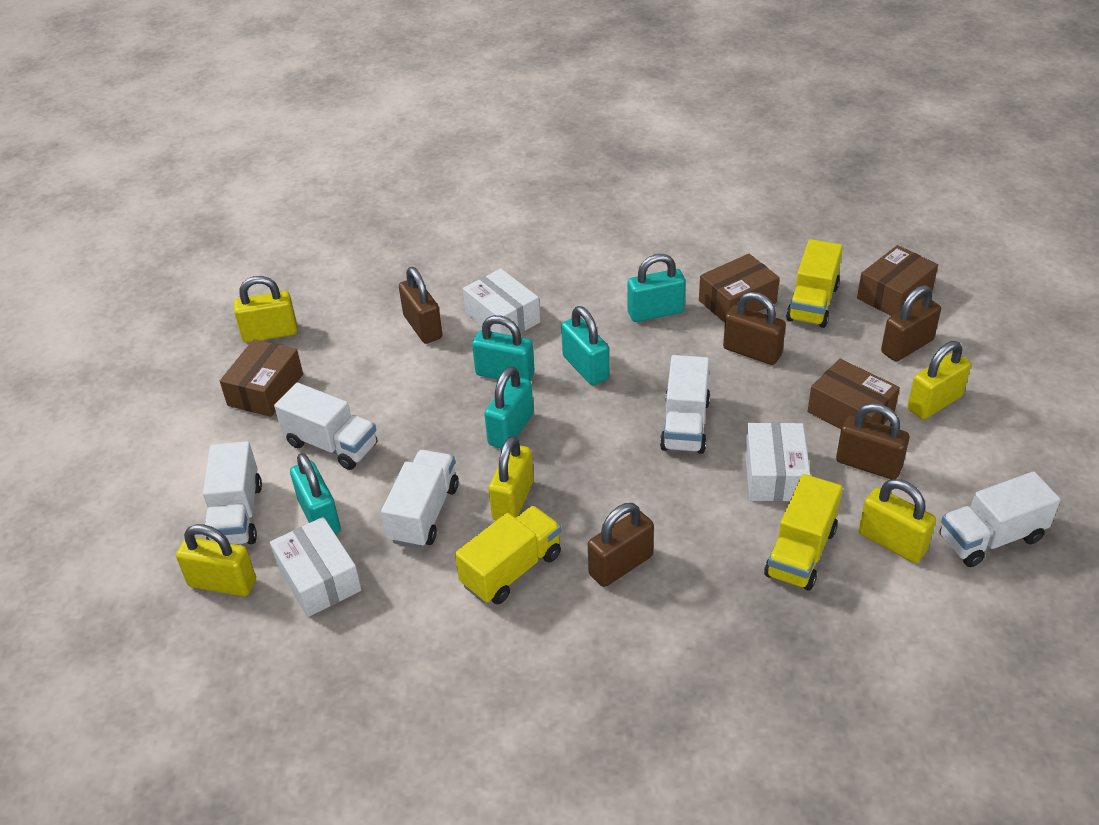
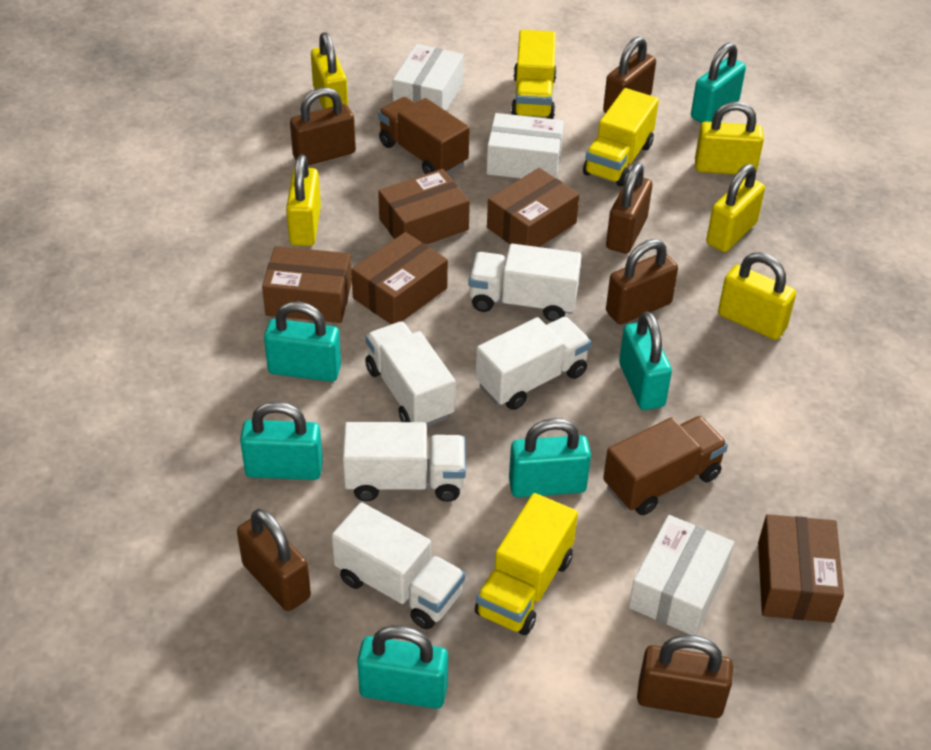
brown box: [220,339,303,417] [699,254,780,323] [808,359,900,429] [857,245,938,316] = 4 -> [262,246,352,323] [351,232,448,324] [378,169,470,245] [487,168,579,247] [758,514,844,623] = 5
brown padlock: [399,267,443,344] [588,503,654,587] [723,292,786,365] [836,403,909,479] [881,285,941,361] = 5 -> [237,509,311,611] [290,87,356,165] [603,36,656,113] [606,163,652,254] [606,239,678,324] [637,635,733,718] = 6
brown truck: none = 0 -> [378,97,470,175] [603,416,728,515] = 2
turquoise padlock: [290,453,341,534] [472,315,534,381] [484,366,534,449] [561,306,609,385] [627,254,686,322] = 5 -> [240,401,323,480] [264,302,341,382] [357,625,448,709] [509,418,591,497] [619,312,672,410] [691,42,746,123] = 6

